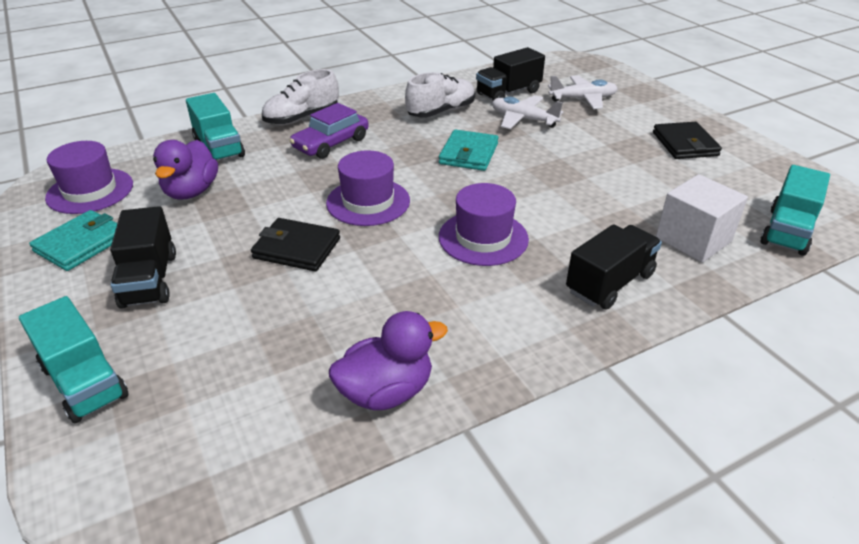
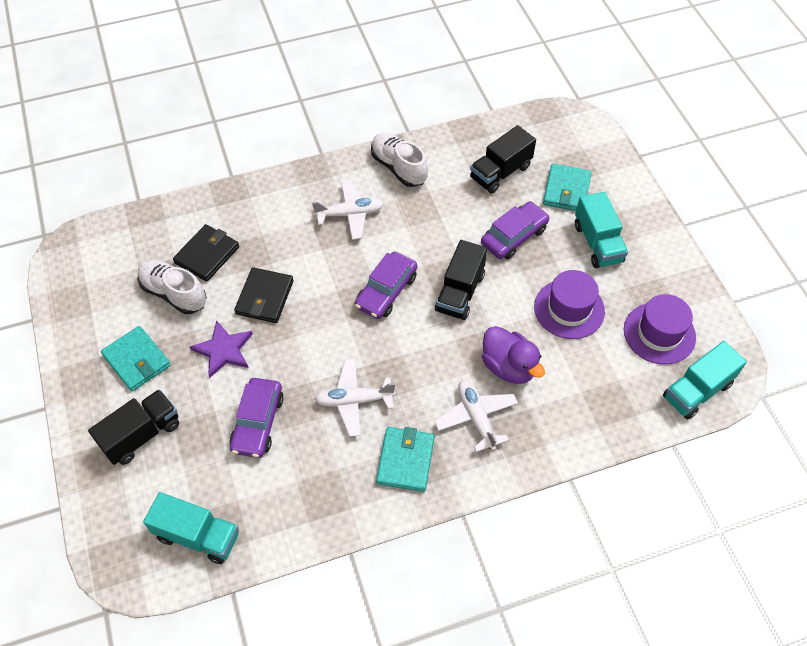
purple car: [289,103,369,159] = 1 -> [230,378,284,458] [355,251,418,319] [481,201,550,260] = 3
purple duck: [153,140,218,200] [329,311,448,410] = 2 -> [482,326,545,384] = 1
purple hat: [45,141,133,214] [326,150,410,226] [439,183,529,266] = 3 -> [534,270,605,339] [624,294,696,365] = 2
purple star: none = 0 -> [190,320,253,378] = 1
turquoise wallet: [29,210,117,271] [439,129,498,171] = 2 -> [101,326,171,391] [376,427,434,492] [543,164,592,211] = 3
white cube: [656,174,748,263] = 1 -> none = 0
white plane: [492,95,563,129] [548,76,618,109] = 2 -> [312,180,384,240] [315,359,396,437] [434,380,518,452] = 3

